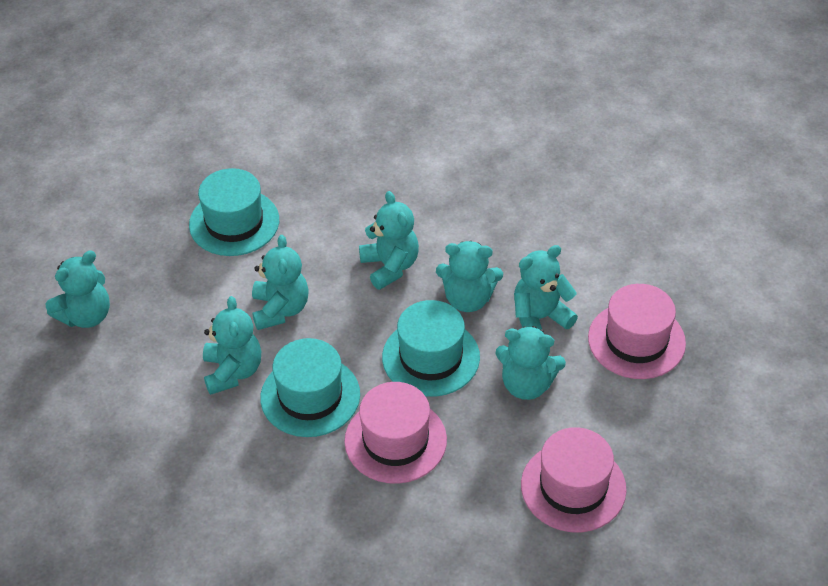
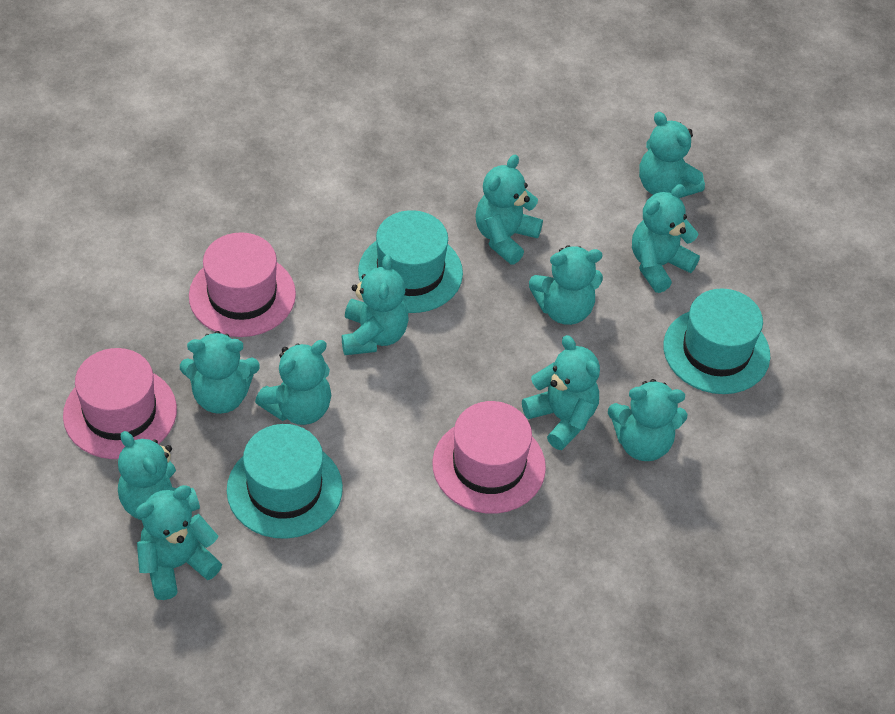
turquoise teddy bear: [46,251,110,328] [203,296,261,395] [252,235,309,330] [359,191,419,290] [436,241,503,312] [495,326,566,400] [514,245,578,330] = 7 -> [118,431,200,520] [136,485,222,600] [180,331,260,414] [255,340,331,425] [342,255,409,355] [475,155,543,264] [522,335,600,450] [529,245,603,325] [608,379,687,461] [632,184,700,293] [639,112,705,198] = 11

